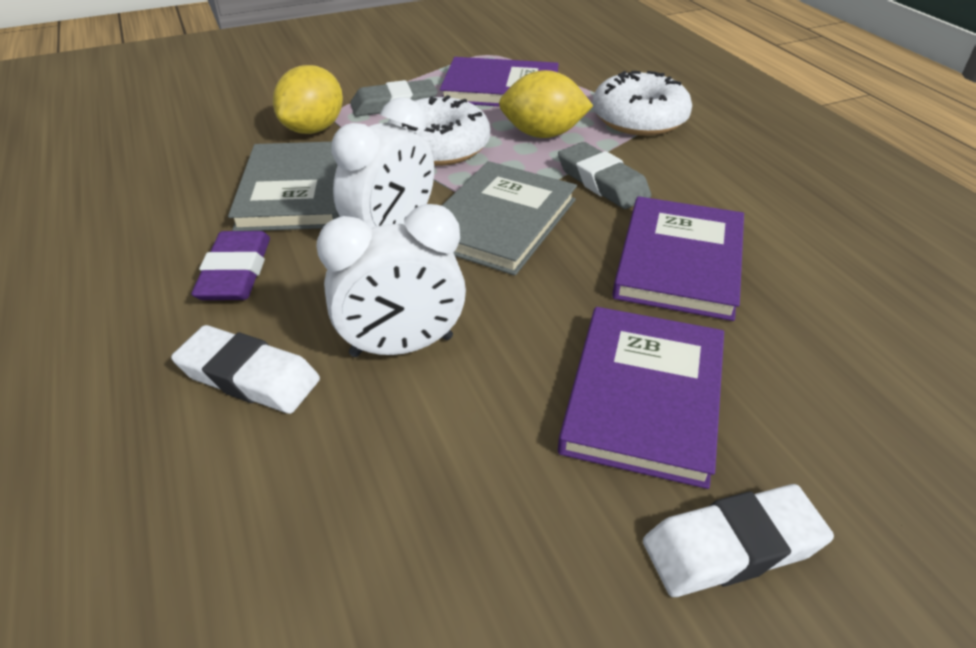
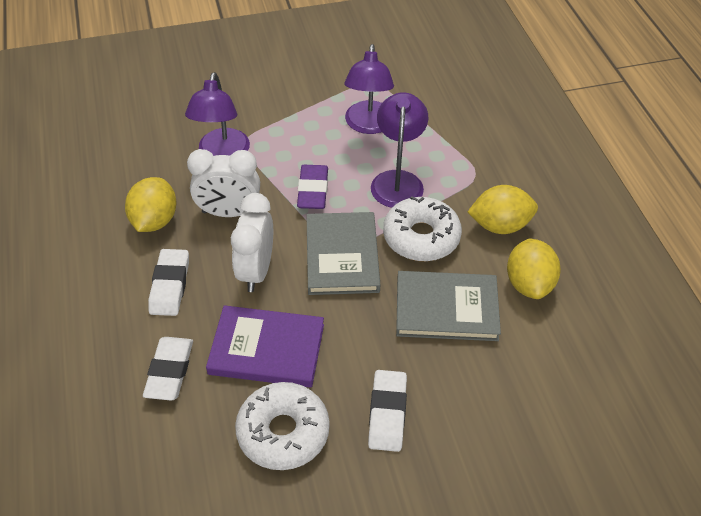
grey eraser: [350,79,438,117] [558,142,651,209] = 2 -> none = 0
purple book: [440,57,558,107] [558,307,724,489] [612,196,744,321] = 3 -> [206,305,324,388] = 1
purple lamp: none = 0 -> [185,72,250,156] [344,44,394,134] [371,92,428,208] = 3
white eraser: [171,325,320,414] [643,484,834,597] = 2 -> [143,337,193,401] [148,249,189,316] [368,370,407,452] = 3
yellow lemon: [273,65,343,134] [499,70,593,138] = 2 -> [125,177,176,232] [468,185,538,234] [507,239,561,299] = 3

